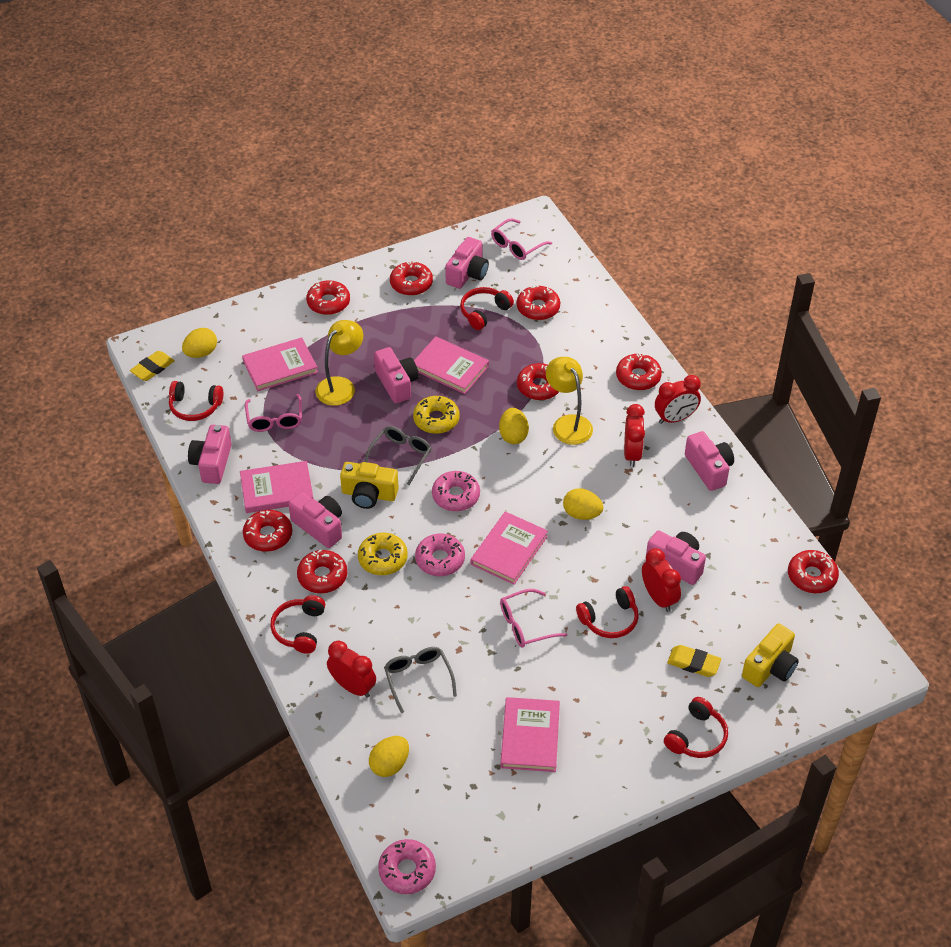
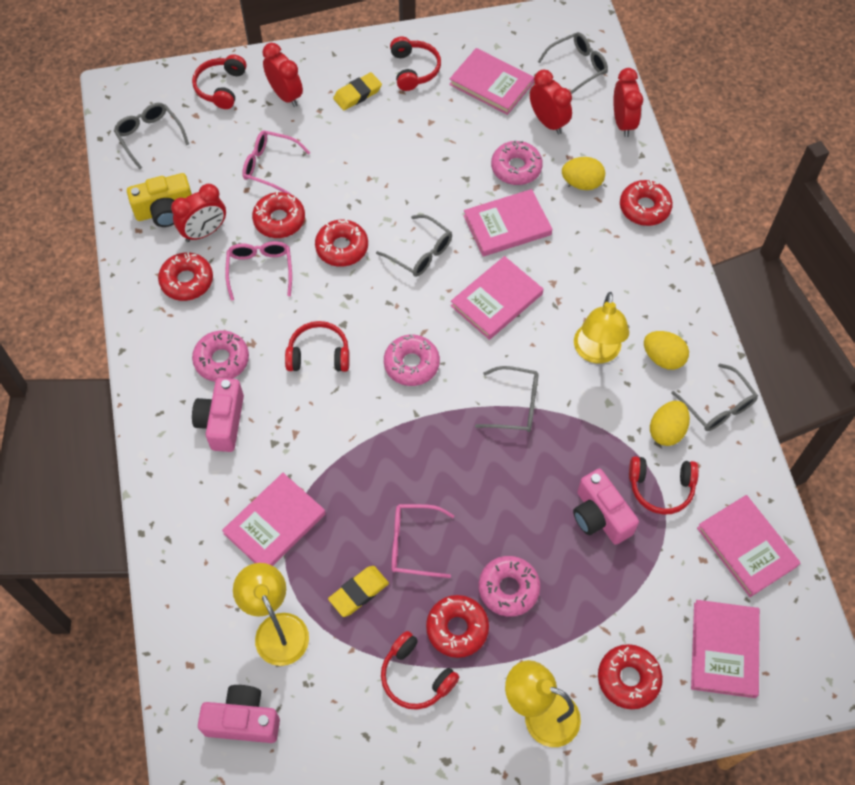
grey glasses: [365,426,431,485] [384,647,457,713] = 2 -> [114,103,189,169] [376,214,452,277] [475,366,539,432] [538,32,608,94] [671,364,758,431] = 5
pink book: [240,461,313,513] [242,337,318,391] [414,336,489,394] [471,512,548,585] [500,697,560,772] = 5 -> [222,473,326,566] [449,48,534,115] [451,256,543,340] [463,189,552,257] [691,600,760,698] [697,495,800,597] = 6
pink camera: [188,425,232,484] [289,492,342,548] [374,347,419,403] [445,237,489,289] [646,530,706,585] [685,431,734,491] = 6 -> [192,378,244,452] [198,685,280,743] [573,469,639,545] = 3
pink donut: [378,839,436,894] [415,534,465,576] [432,471,480,511] = 3 -> [192,330,249,382] [384,334,440,386] [478,556,540,617] [491,140,543,185] = 4
red donut: [243,510,292,552] [297,550,347,593] [306,280,350,315] [390,261,433,296] [517,285,560,320] [517,363,559,400] [616,353,662,390] [788,550,839,593] = 8 -> [158,252,213,301] [252,191,305,238] [315,219,368,267] [426,595,489,658] [598,644,663,709] [620,180,673,226] = 6
yellow camera: [340,462,399,509] [742,624,799,687] = 2 -> [127,173,192,227] = 1
yellow donut: [358,533,408,575] [413,396,460,434] = 2 -> none = 0
yellow egg: [182,328,217,358] [369,736,409,777] [499,408,529,444] [563,488,603,520] = 4 -> [562,157,605,190] [644,331,689,370] [650,401,690,446] = 3
yellow lamp: [316,320,363,406] [546,357,593,445] = 2 -> [233,563,309,666] [505,660,581,747] [574,292,629,363] = 3

